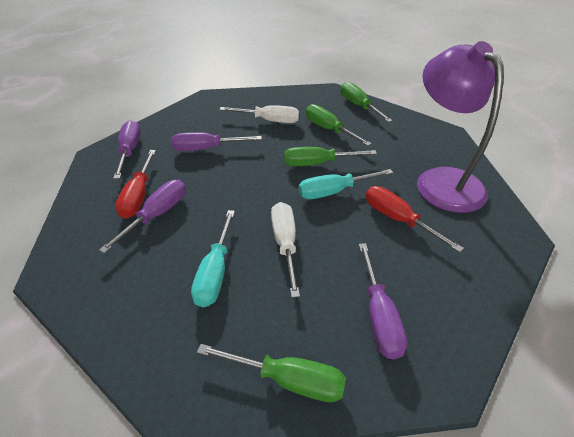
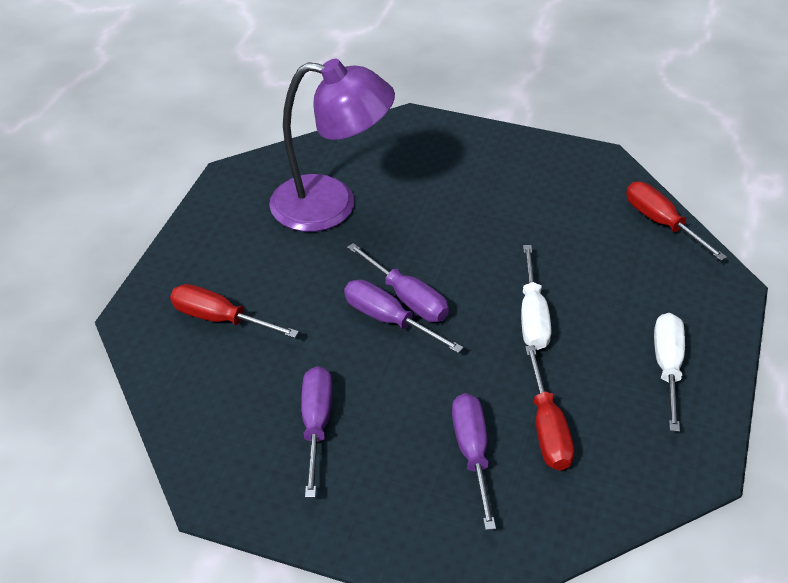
green screwdriver: [197,344,346,402] [284,147,377,166] [305,104,372,146] [341,81,393,122] = 4 -> none = 0
red screwdriver: [115,150,156,219] [366,186,464,253] = 2 -> [170,284,299,338] [525,345,574,470] [626,182,727,261] = 3
turquoise screwdriver: [191,210,235,307] [299,169,393,199] = 2 -> none = 0

